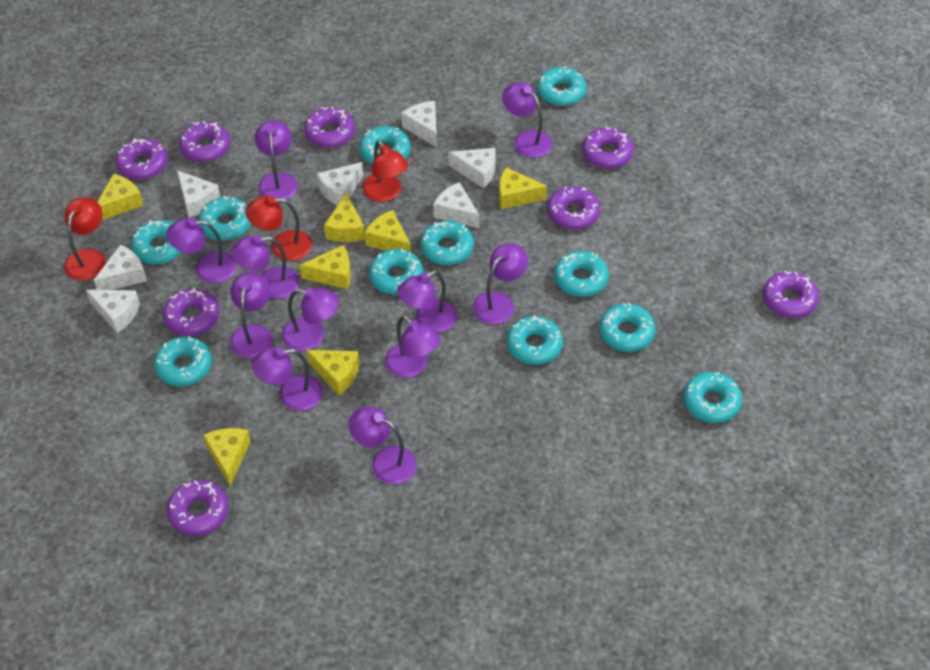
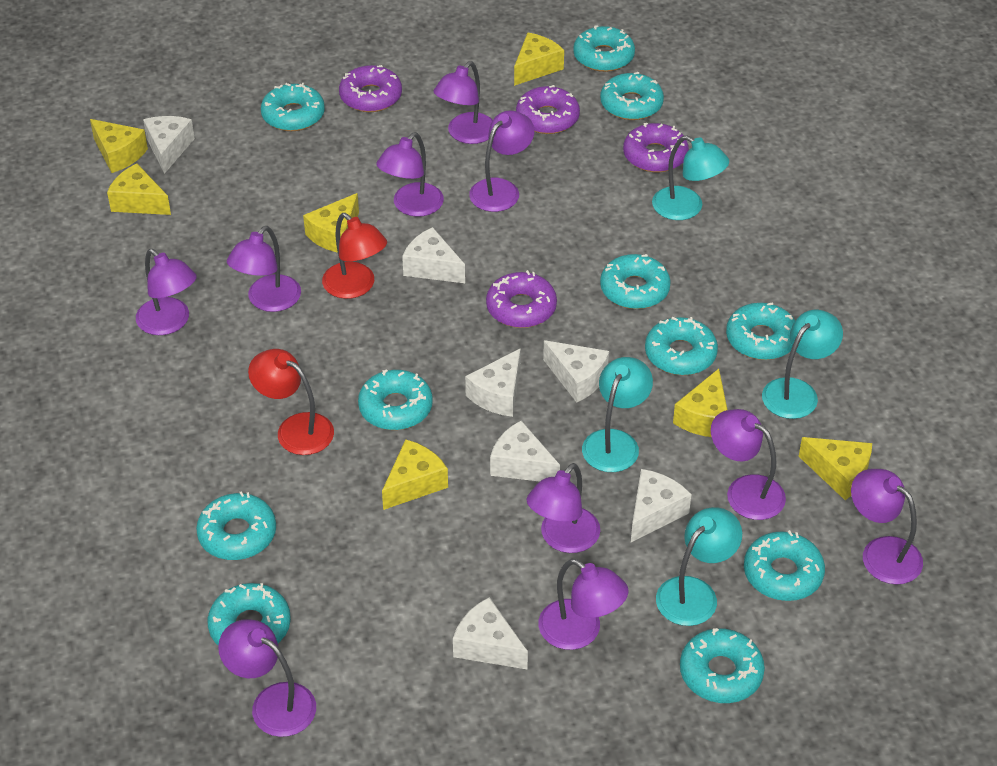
purple donut: [116,138,168,180] [163,288,220,336] [167,480,229,536] [179,121,230,162] [304,107,355,148] [547,186,600,230] [582,126,634,169] [763,271,819,318] = 8 -> [339,65,402,112] [486,270,557,328] [516,85,580,134] [623,122,689,172] = 4
purple lamp: [166,218,237,283] [230,272,273,358] [231,235,299,299] [252,348,323,411] [255,120,298,200] [282,288,339,352] [349,407,417,484] [385,316,440,378] [397,271,458,333] [473,243,528,325] [502,82,552,158] = 11 -> [136,249,197,335] [218,619,316,737] [227,226,301,312] [376,132,444,217] [434,61,493,144] [469,111,535,212] [527,463,600,553] [539,559,629,650] [711,409,786,520] [851,469,923,584] = 10
red lamp: [64,197,105,281] [245,196,312,261] [362,140,408,202] = 3 -> [248,349,334,455] [322,213,387,299] = 2
turquoise lamp: none = 0 -> [582,357,653,472] [652,136,729,220] [656,507,742,626] [762,310,843,419] = 4

